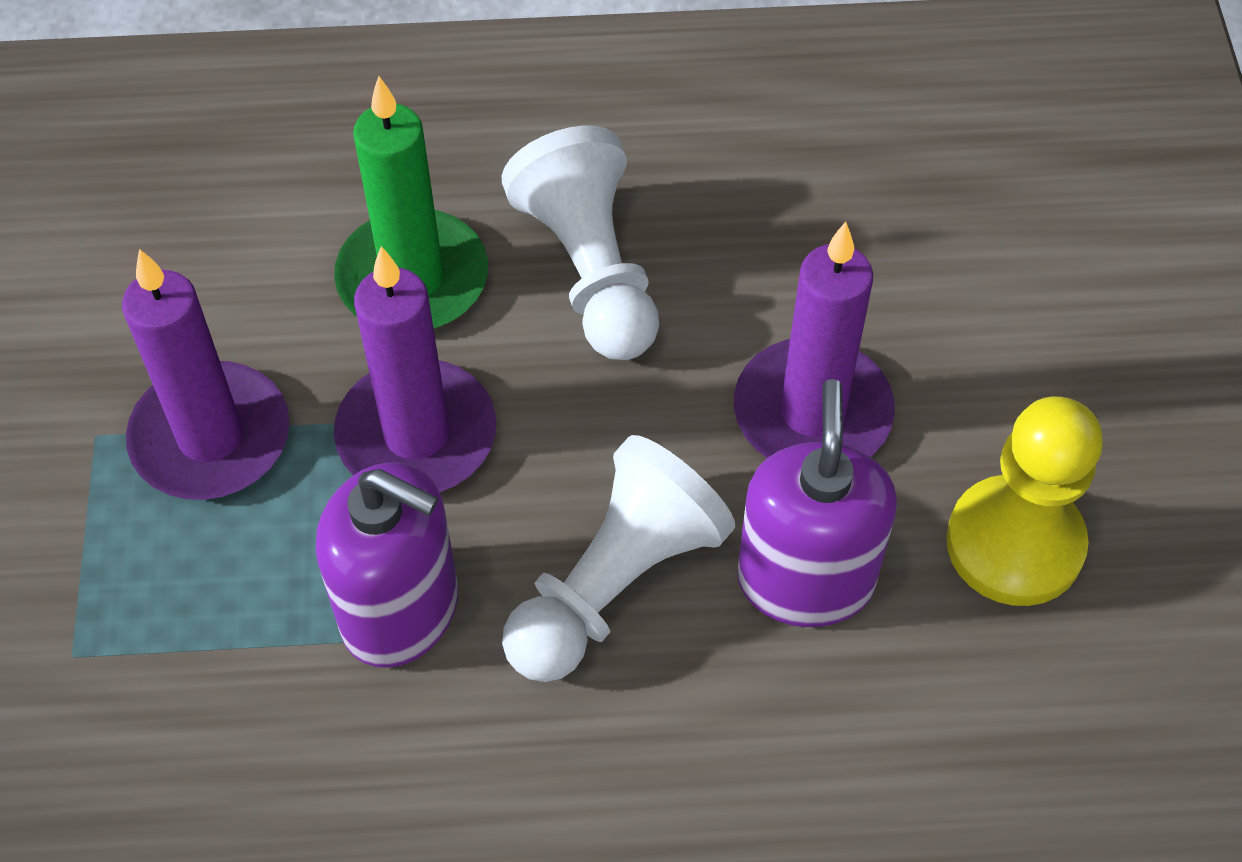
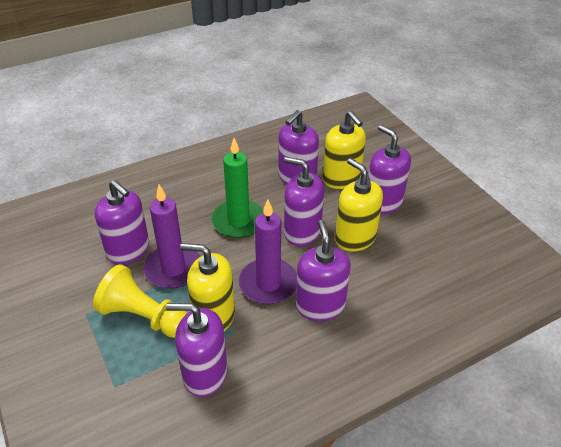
purple candle: [122,249,290,500] [334,246,496,492] [734,222,895,458] = 3 -> [143,185,201,289] [239,200,297,304] = 2
purple soap dispenser: [316,462,458,667] [737,379,897,627] = 2 -> [95,180,149,264] [166,303,227,397] [278,110,319,185] [284,157,324,246] [296,220,351,321] [368,125,411,214] = 6
white pawn: [502,126,659,360] [502,435,735,682] = 2 -> none = 0
yellow soap dispenser: none = 0 -> [180,243,235,331] [323,111,366,189] [335,158,383,252] = 3

